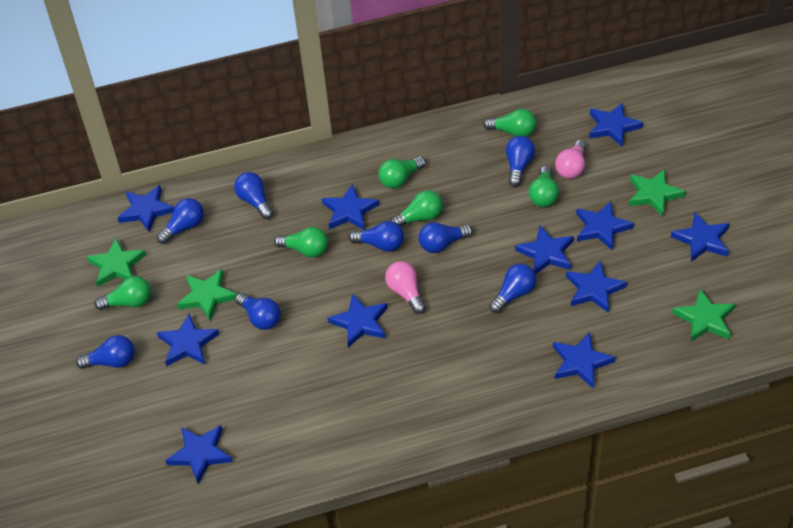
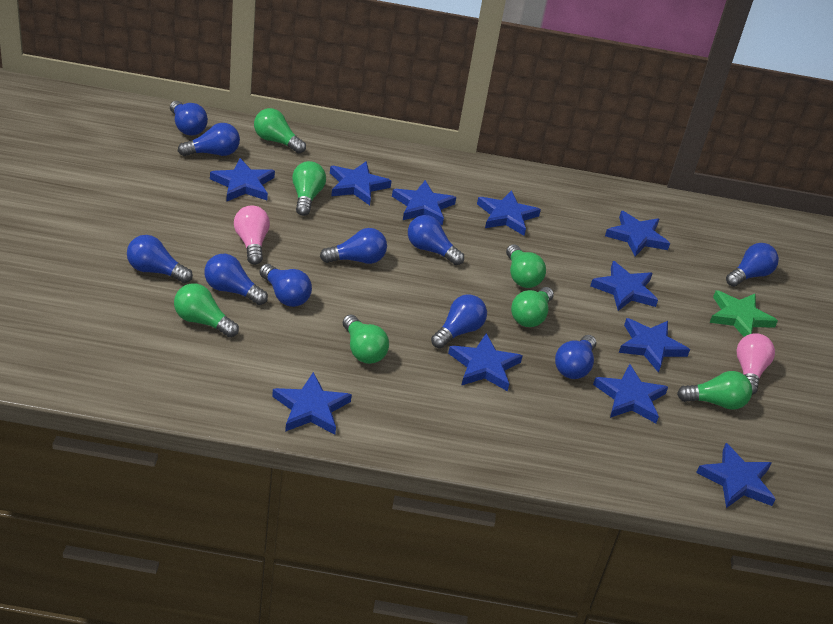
blue light bulb: [76,335,135,369] [157,198,204,244] [234,172,273,219] [235,292,281,330] [349,221,404,252] [419,222,473,253] [489,263,537,313] [506,136,535,187] = 8 -> [127,235,193,283] [170,101,208,135] [178,123,240,156] [204,254,268,305] [259,264,312,307] [320,228,387,264] [408,215,464,265] [431,294,487,349] [555,335,596,379] [726,243,779,287] = 10
green light bulb: [94,276,151,310] [274,227,328,258] [378,157,426,189] [390,190,443,227] [483,109,536,137] [529,166,559,207] = 6 -> [174,283,239,338] [254,108,306,153] [292,161,326,216] [343,315,389,364] [506,244,546,288] [511,287,554,327] [677,371,752,410] = 7
green star: [86,238,146,287] [177,269,237,321] [629,169,686,216] [672,289,735,341] = 4 -> [709,290,778,337] = 1

